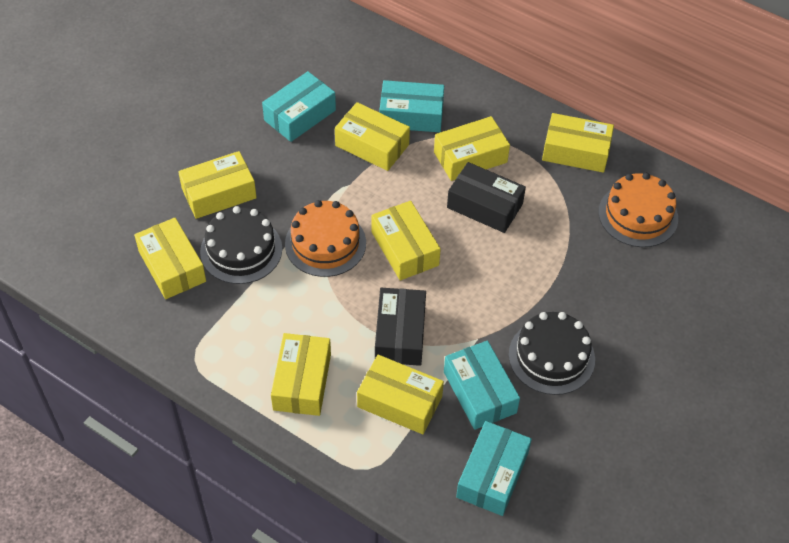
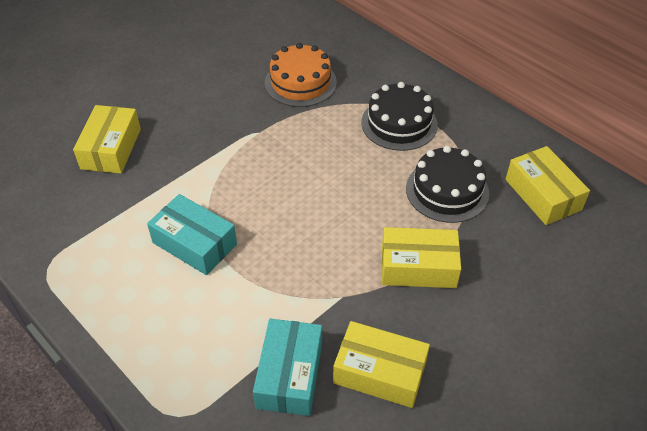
black box: [375,288,426,366] [447,162,526,233] = 2 -> none = 0
orange cake: [285,200,366,277] [598,173,678,247] = 2 -> [265,43,337,107] = 1
turquoise box: [262,71,336,142] [379,80,444,132] [444,341,520,430] [456,421,532,516] = 4 -> [147,194,237,275] [253,319,322,416] = 2
yellow box: [134,217,206,299] [178,151,257,219] [271,333,331,416] [335,102,410,171] [357,355,444,434] [372,201,441,280] [434,116,510,181] [542,113,614,173] = 8 -> [73,105,141,174] [333,321,430,408] [382,227,461,288] [506,146,590,225] = 4

